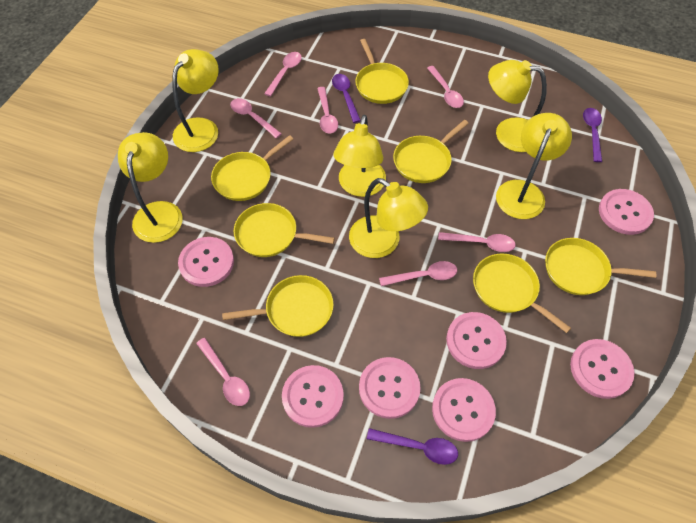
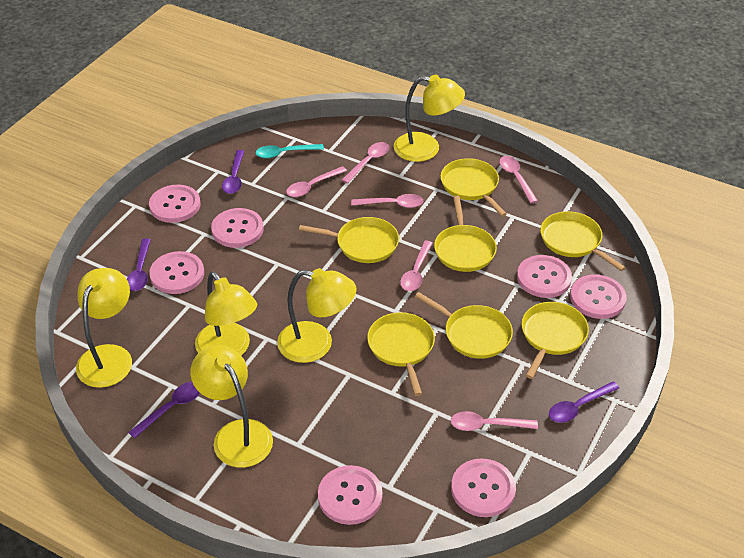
pink spoon: [196,338,250,406] [230,98,282,138] [264,52,302,97] [317,87,338,134] [379,261,457,286] [427,66,464,108] [438,232,516,252] = 7 -> [286,166,347,197] [342,142,389,184] [351,194,423,208] [400,241,433,291] [450,411,538,431] [499,156,538,203] = 6
purple spoon: [332,74,361,123] [367,428,458,465] [583,108,602,162] = 3 -> [127,238,151,291] [128,382,200,438] [222,150,245,194] [549,381,619,423] = 4
turquoise spoon: none = 0 -> [255,144,324,159] = 1
yellow lamp: [118,132,183,243] [172,49,219,152] [333,115,386,197] [349,178,428,258] [488,60,547,152] [496,113,572,219] = 6 -> [76,268,132,388] [190,345,273,468] [195,271,257,356] [277,268,357,363] [394,75,465,162] = 5

